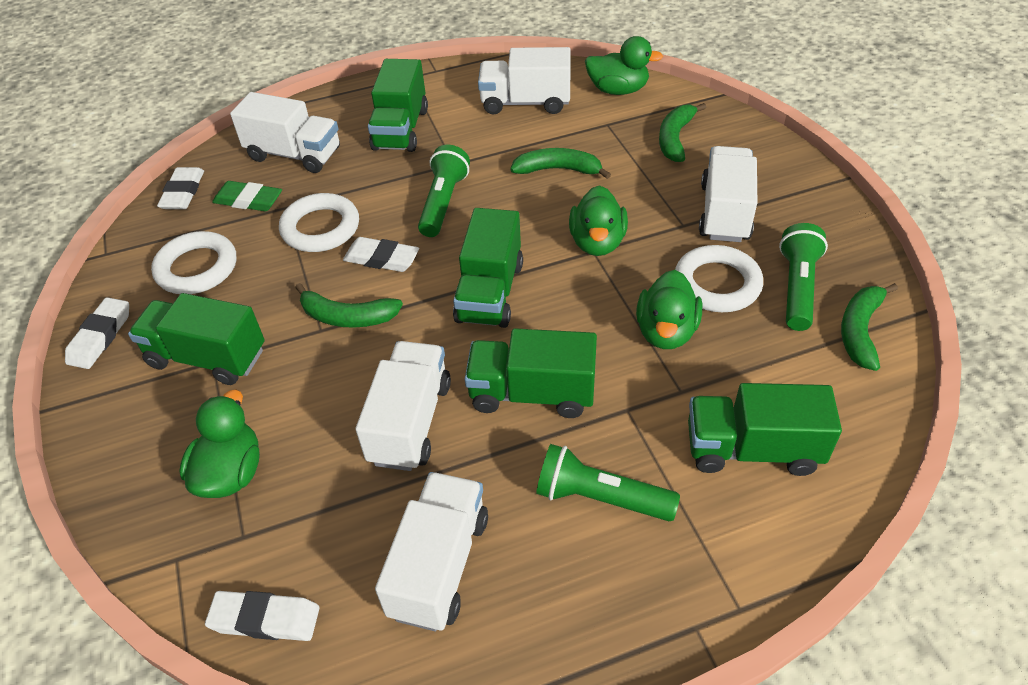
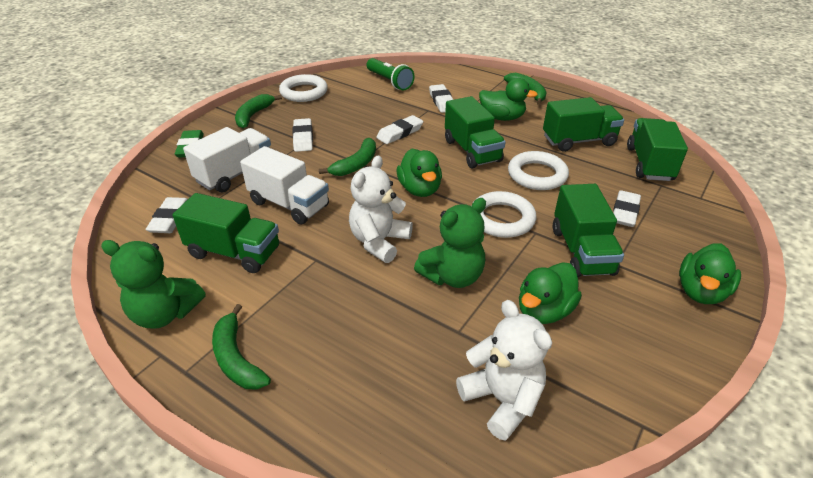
green flashlight: [418,145,470,237] [536,444,680,521] [779,223,828,331] = 3 -> [367,58,415,90] = 1
green teddy bear: none = 0 -> [101,240,206,329] [414,198,486,288] = 2
white eraser: [65,297,129,369] [157,167,204,209] [205,591,320,641] [343,237,419,272] = 4 -> [145,197,188,233] [292,118,313,152] [376,115,423,144] [429,84,453,113] [613,190,641,227] = 5
white teddy bear: none = 0 -> [349,155,413,263] [456,300,552,441] = 2
white truck: [230,92,340,173] [355,341,451,471] [375,472,488,631] [478,47,571,115] [699,146,757,242] = 5 -> [183,127,271,192] [240,146,329,225] = 2

